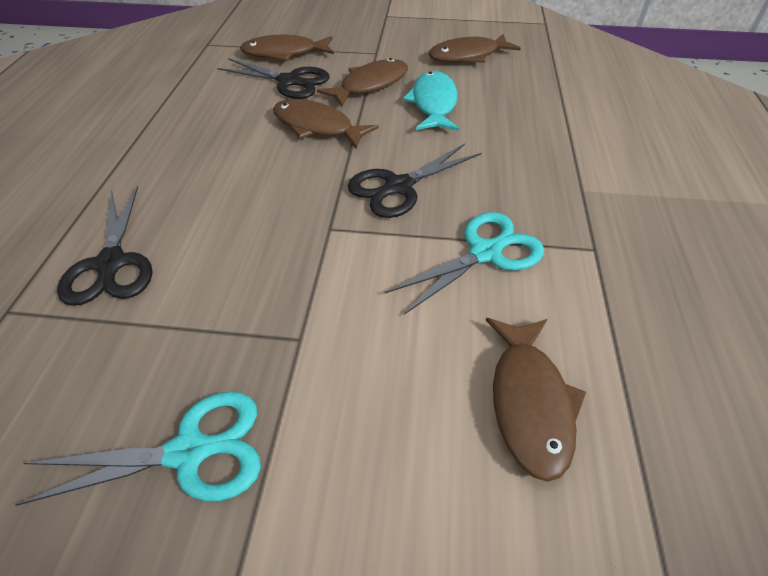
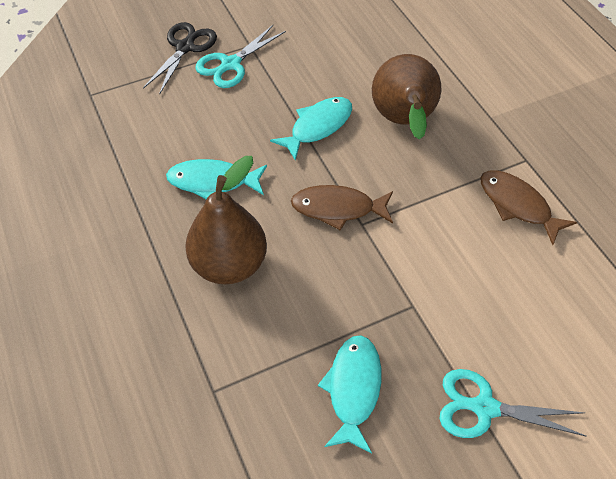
black scissors: [57,185,152,306] [217,58,330,99] [348,144,482,218] = 3 -> [143,22,217,95] = 1
brown fish: [240,35,334,61] [273,99,379,149] [317,58,408,107] [428,34,521,63] [486,318,586,482] = 5 -> [291,185,393,230] [480,170,577,245] = 2
brown pear: none = 0 -> [185,156,267,284] [372,54,441,140] = 2
turquoise fish: [403,71,459,131] = 1 -> [166,159,267,199] [270,97,352,161] [318,335,381,454] = 3

